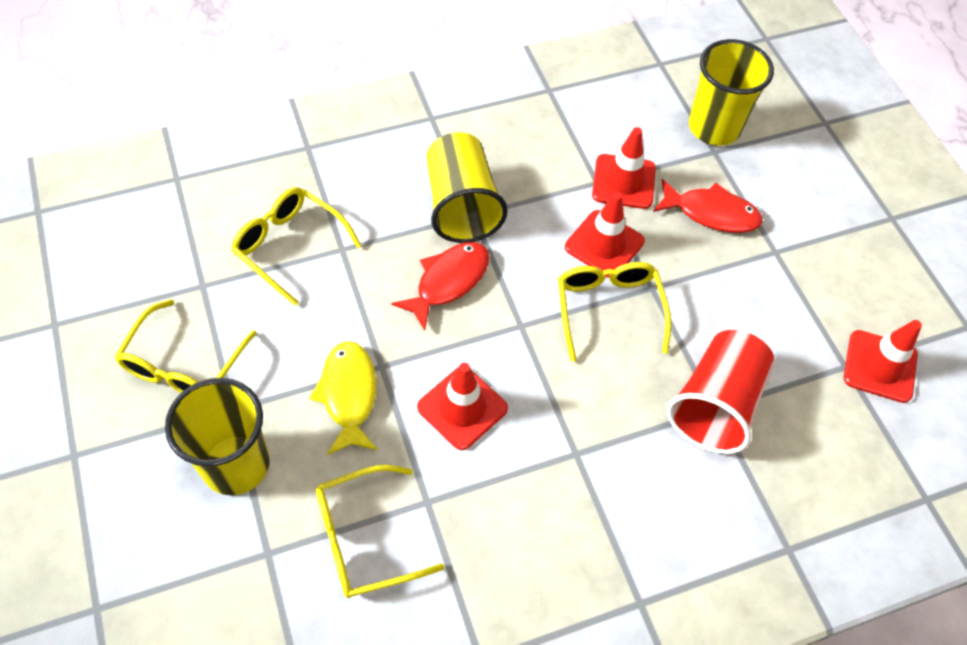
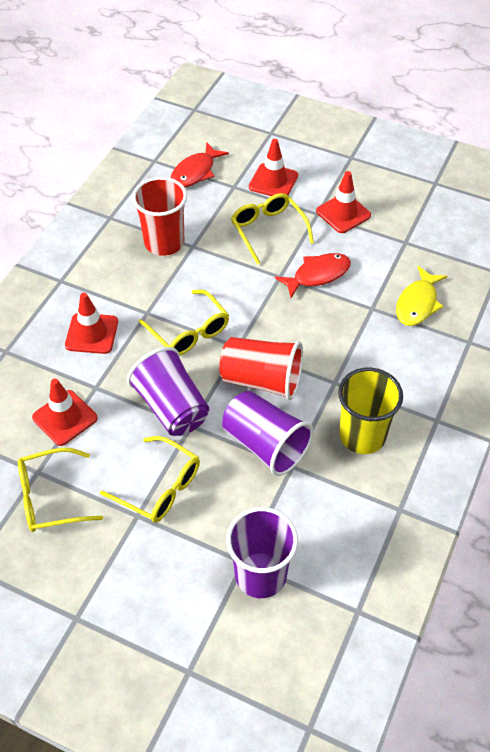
purple cup: none = 0 -> [127,347,209,436] [222,391,313,476] [226,507,298,598] = 3
red cup: [667,330,775,454] = 1 -> [132,177,187,256] [219,337,303,400] = 2
yellow cup: [165,378,270,495] [427,132,508,243] [689,39,774,146] = 3 -> [338,368,403,454] = 1

